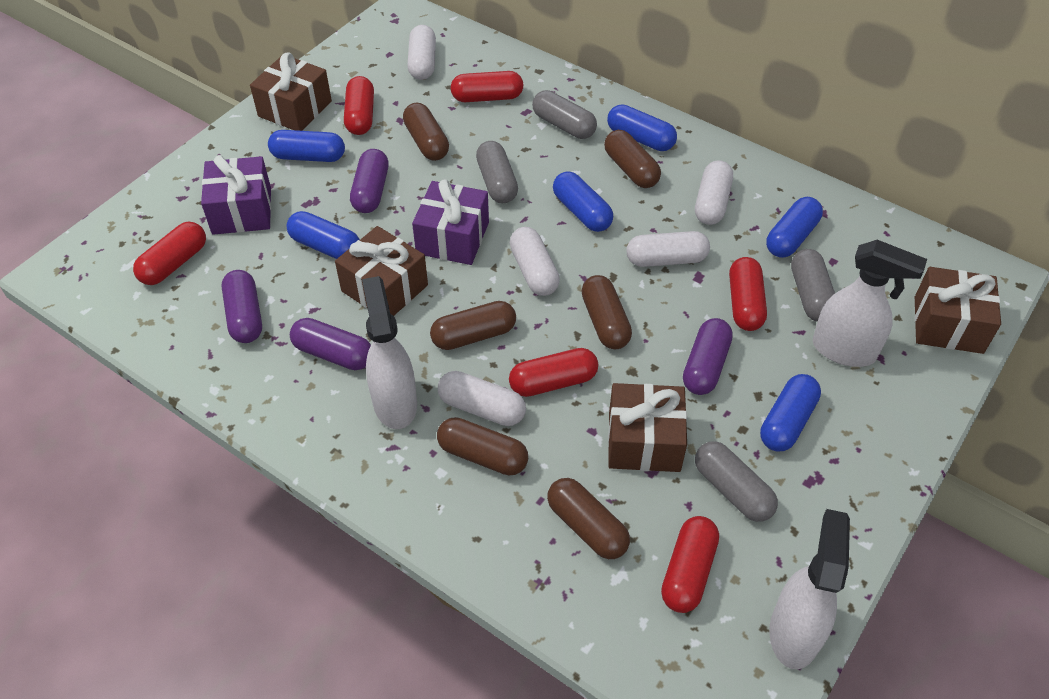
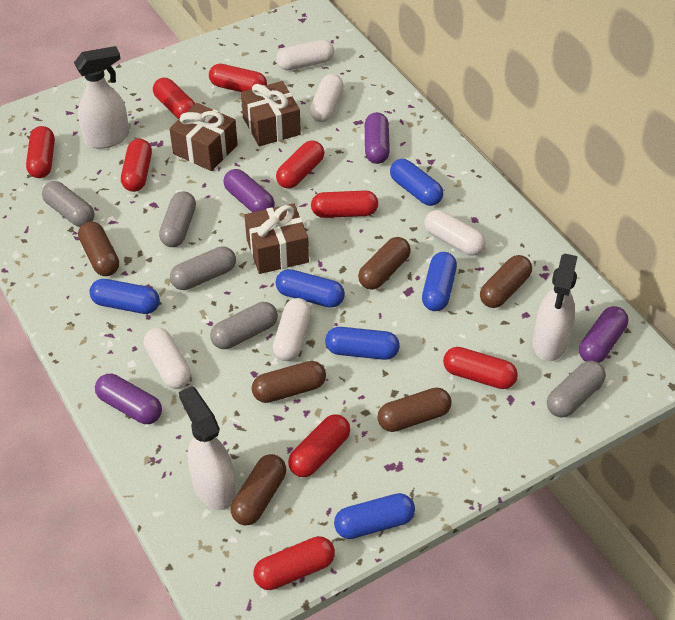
brown gift: [250,53,332,131] [335,226,428,316] [608,383,687,472] [914,267,1001,354] = 4 -> [169,103,238,171] [241,81,301,146] [245,203,309,274] = 3
grey capsule: [476,141,518,203] [532,90,597,139] [695,441,778,522] [791,249,835,322] = 4 -> [42,181,94,227] [159,191,196,247] [170,246,236,290] [210,302,278,349] [547,361,606,417] = 5
purple gift: [201,155,271,235] [412,179,489,265] = 2 -> none = 0
red capsule: [133,222,206,285] [344,76,374,135] [451,71,523,102] [509,348,598,397] [661,516,719,613] [729,257,767,331] = 6 -> [26,126,55,178] [121,139,152,192] [153,78,195,119] [209,64,267,92] [253,536,335,590] [276,140,324,189] [288,414,350,477] [311,190,378,218] [443,347,518,389] = 9

